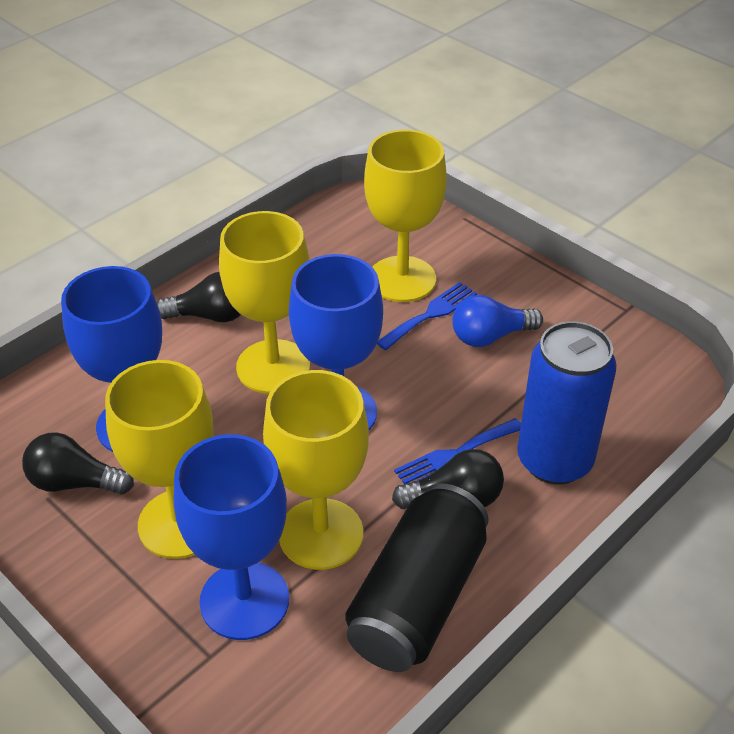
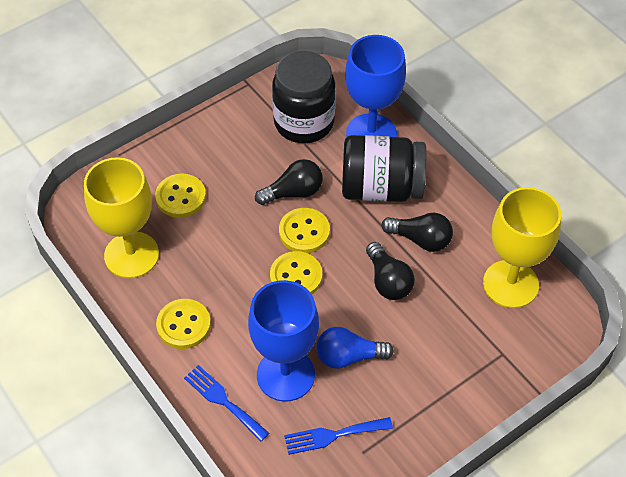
black can: [345,483,489,672] = 1 -> none = 0
black jar: none = 0 -> [272,51,335,143] [342,135,426,202] = 2
blue can: [517,321,617,485] = 1 -> none = 0
blue goblet: [61,266,162,452] [174,434,289,640] [289,254,383,430] = 3 -> [248,280,319,402] [345,35,406,137] = 2
yellow button: none = 0 -> [155,174,206,218] [156,299,211,349] [270,251,322,295] [279,208,330,253] = 4
yellow goblet: [105,360,214,559] [219,211,310,394] [263,370,369,570] [364,130,447,302] = 4 -> [84,157,159,278] [483,187,561,308] = 2

